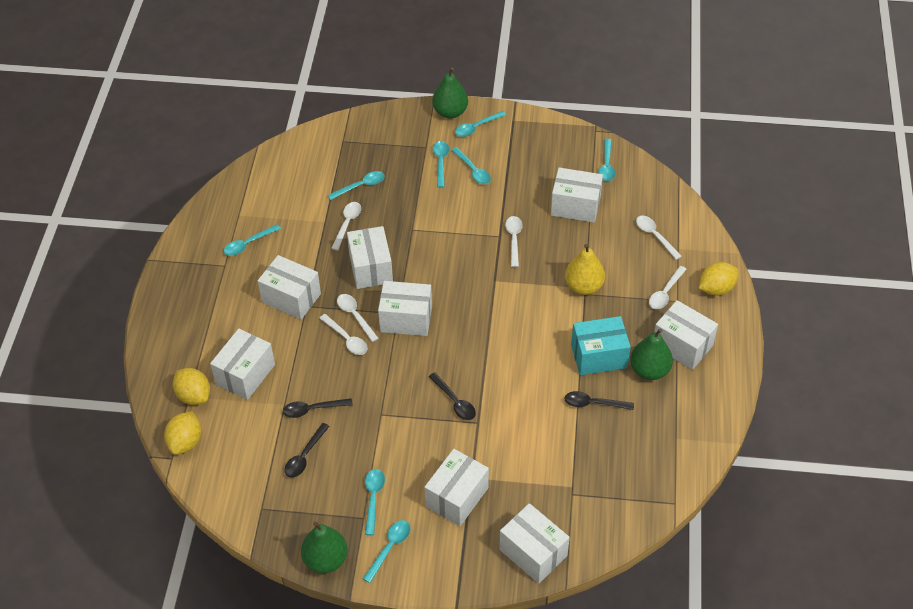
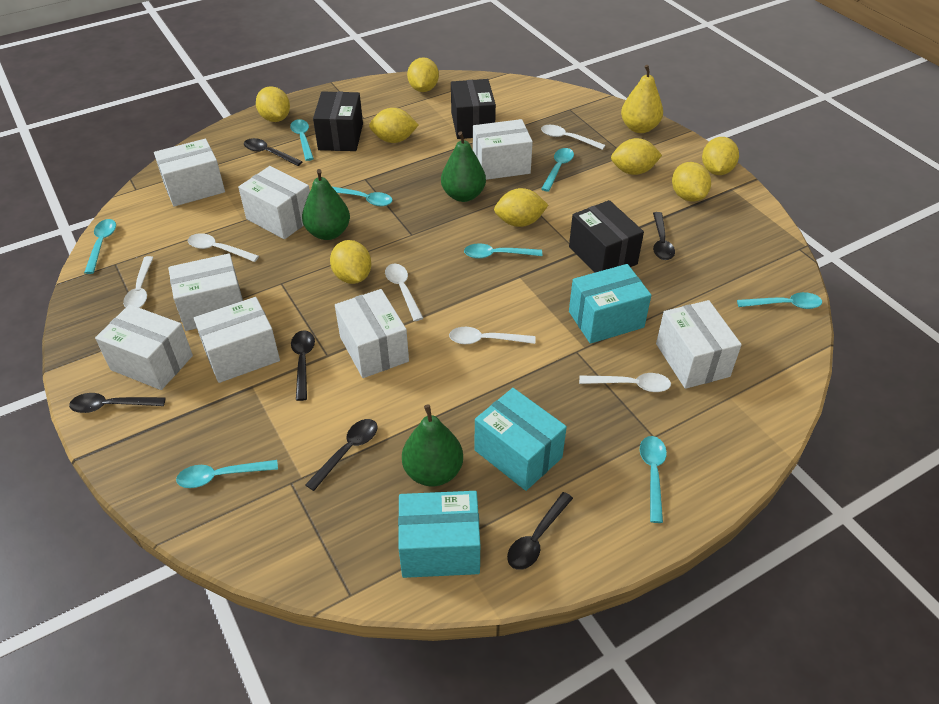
black box: none = 0 -> [313,91,363,151] [451,79,496,139] [569,200,644,273] = 3
black spoon: [283,398,353,418] [284,423,330,478] [429,372,476,420] [565,391,634,410] = 4 -> [69,393,166,413] [244,138,303,166] [291,330,315,401] [305,419,378,491] [507,492,573,570] [653,212,675,260] = 6
turquoise box: [571,316,631,375] = 1 -> [398,491,480,578] [475,388,567,491] [569,264,651,344] = 3
yellow lemon: [164,411,201,455] [173,368,210,405] [699,262,739,296] = 3 -> [256,86,290,122] [330,240,371,284] [369,108,418,143] [407,57,439,92] [494,188,548,227] [611,138,662,175] [672,162,711,202] [702,137,739,175] = 8

